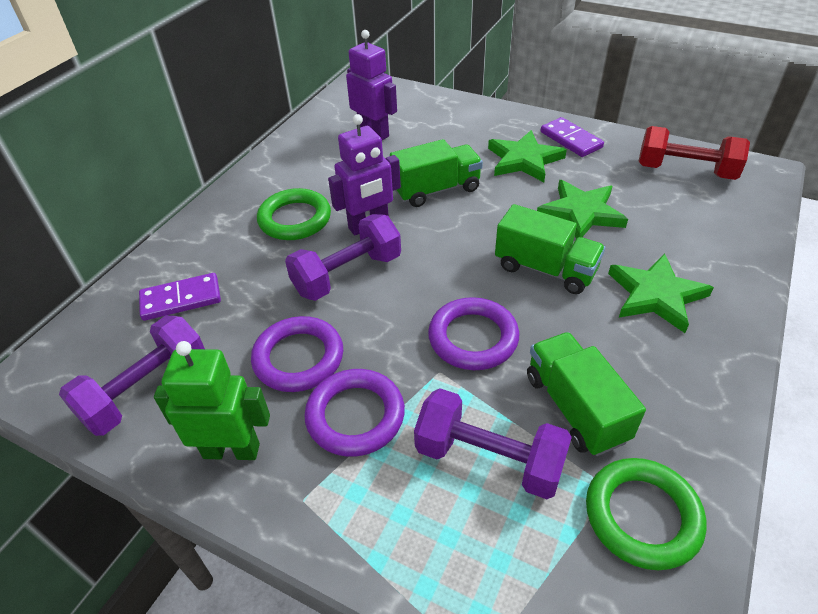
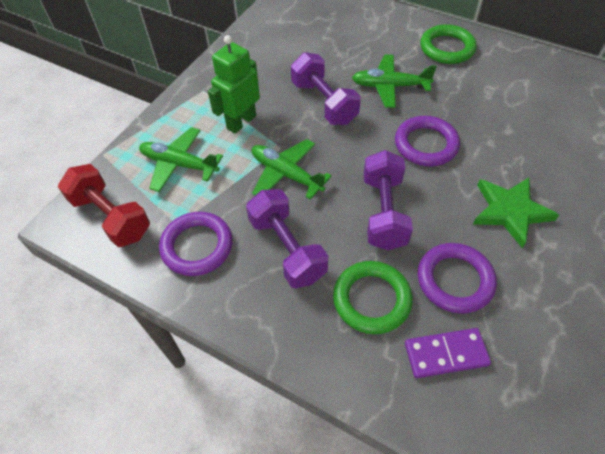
green plane: none = 0 -> [139,127,223,192] [252,139,332,199] [352,55,437,108] = 3
green star: [488,130,567,182] [537,180,628,239] [608,253,714,333] = 3 -> [473,178,559,248] = 1
green truck: [390,139,483,207] [495,204,605,294] [527,332,646,456] = 3 -> none = 0
purple domino: [139,273,221,321] [541,117,604,157] = 2 -> [405,328,491,378] = 1
purple robot: [328,114,401,235] [346,30,397,140] = 2 -> none = 0

